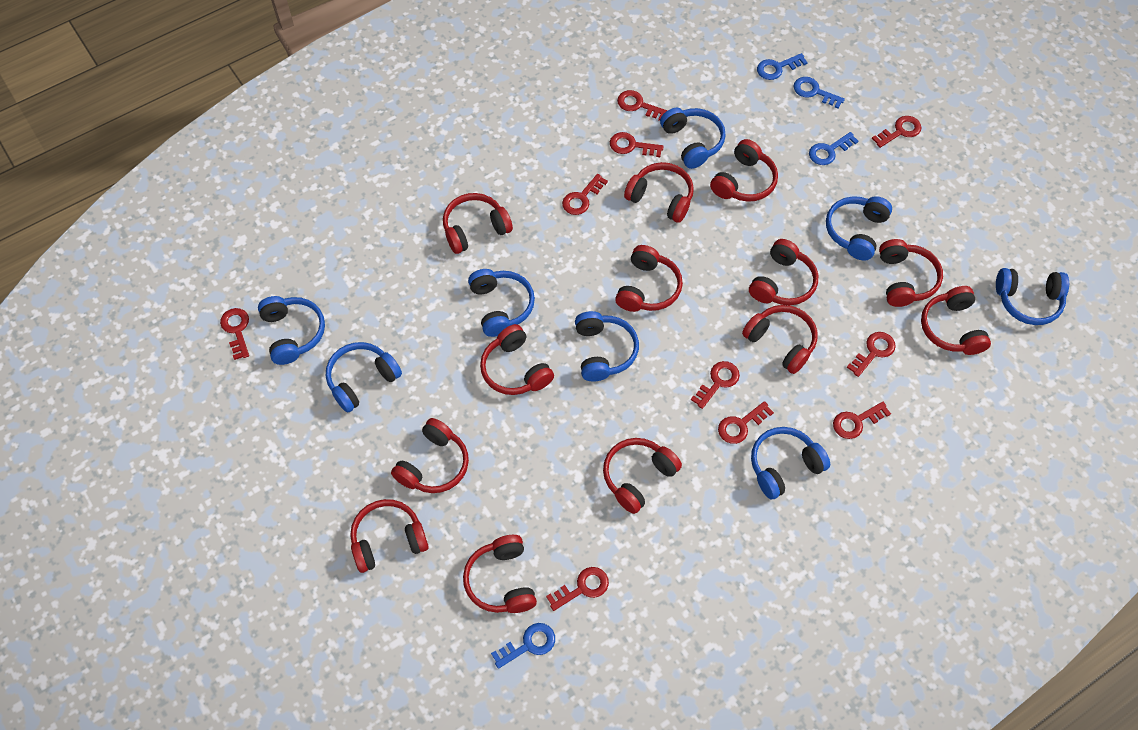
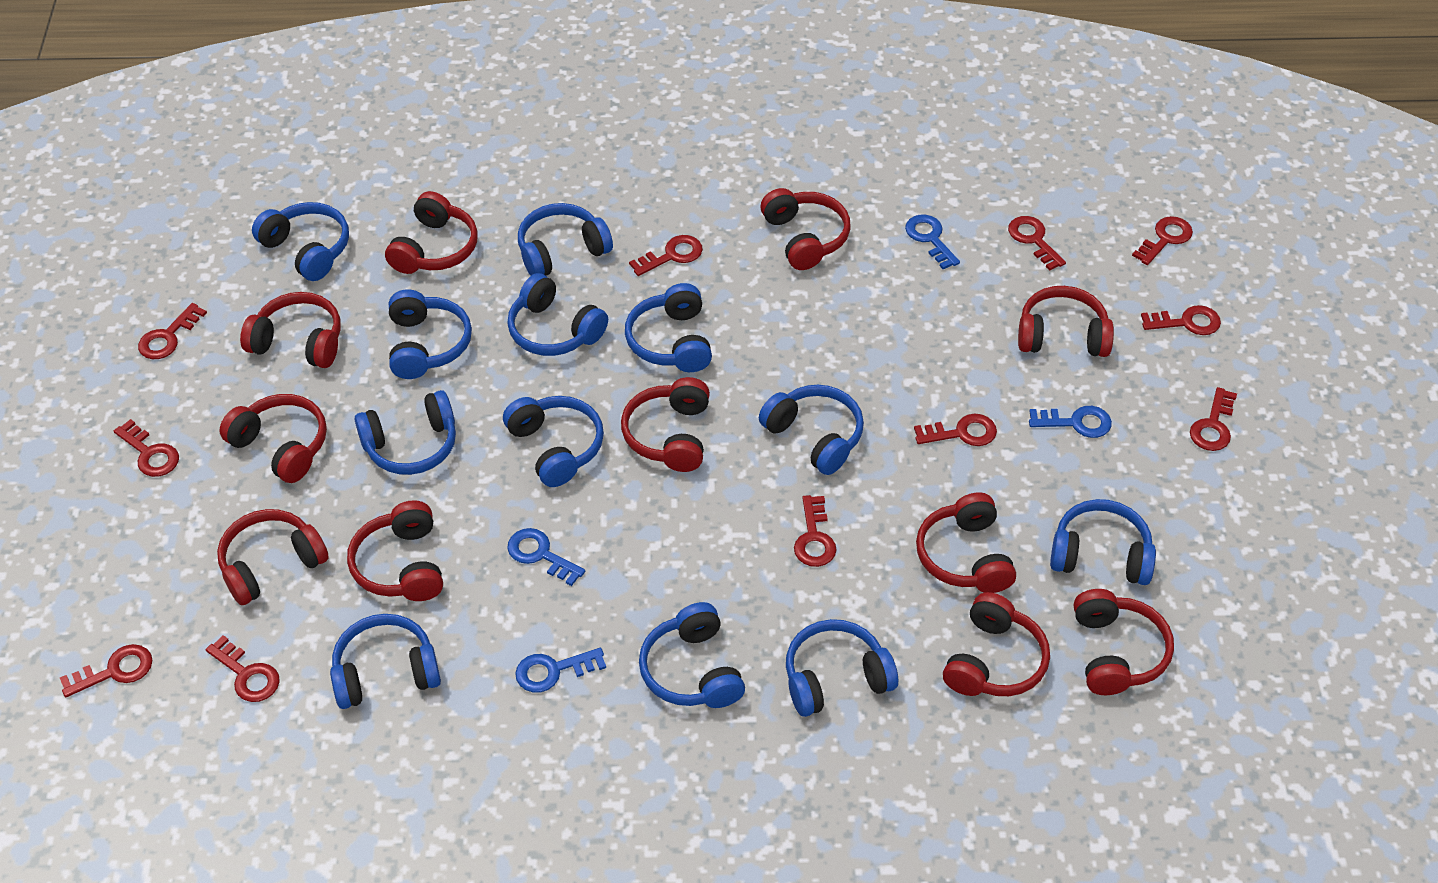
blue headphones: [258,296,325,365] [326,342,402,413] [468,269,535,337] [575,311,639,382] [660,108,726,169] [751,427,830,499] [826,196,892,261] [996,268,1069,325] = 8 -> [252,202,349,281] [330,614,441,709] [354,390,456,475] [389,290,472,379] [503,396,604,487] [507,273,608,356] [518,203,613,276] [625,283,712,372] [639,602,745,708] [759,385,864,475] [786,619,898,717] [1050,499,1156,585] = 12
red headphones: [350,499,429,573] [391,418,469,493] [443,193,513,254] [463,535,537,613] [480,324,554,395] [603,438,682,514] [615,245,683,312] [624,162,694,223] [710,139,778,202] [742,305,817,374] [749,239,818,305] [879,239,943,307] [921,286,991,355] = 13 -> [217,509,329,605] [219,394,327,483] [240,292,341,368] [347,500,443,601] [385,191,478,274] [621,377,710,472] [761,188,850,270] [916,492,1016,593] [943,592,1050,696] [1018,286,1114,357] [1074,589,1174,695] = 11
red key: [220,308,249,360] [546,567,609,611] [562,174,608,215] [610,132,664,157] [617,90,668,121] [691,361,740,409] [718,401,774,444] [833,402,891,439] [847,332,896,377] [872,116,922,148] = 10 -> [60,644,152,697] [114,419,179,477] [138,303,207,359] [205,635,280,702] [629,235,703,276] [794,495,836,567] [914,414,997,446] [1008,216,1066,271] [1132,216,1193,265] [1141,305,1221,335] [1190,387,1237,451] = 11

